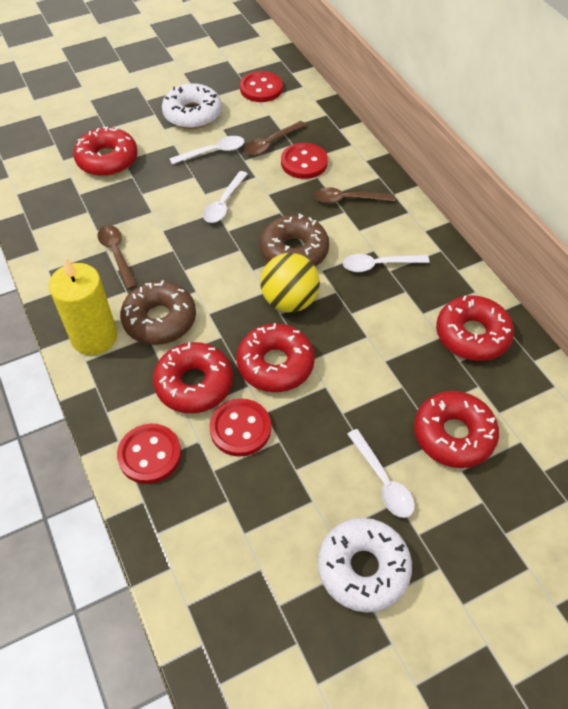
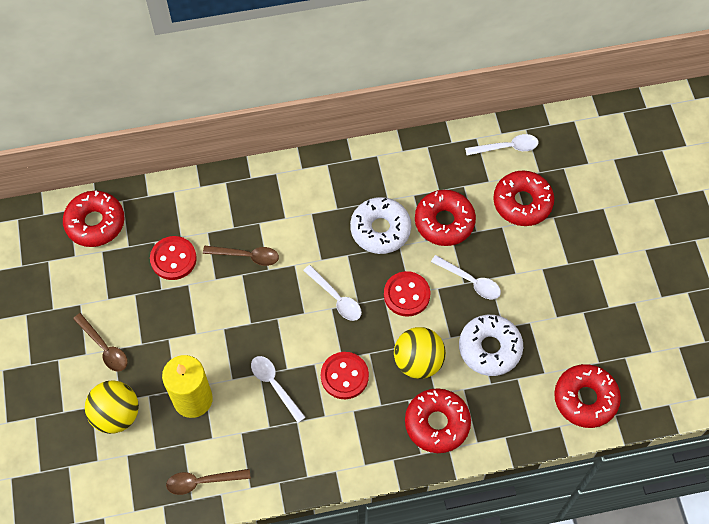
brown donut: [120,280,196,345] [260,214,329,266] = 2 -> none = 0
red button: [117,424,181,484] [209,398,271,457] [240,71,283,102] [281,143,328,179] = 4 -> [150,236,197,280] [321,352,369,399] [384,271,430,317] = 3
yellow ball: [260,253,320,312] = 1 -> [85,380,139,434] [394,327,446,379] = 2

